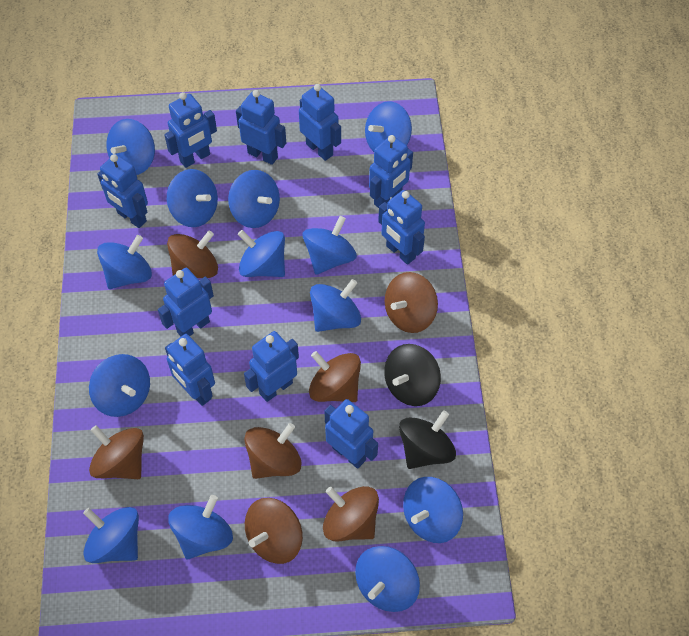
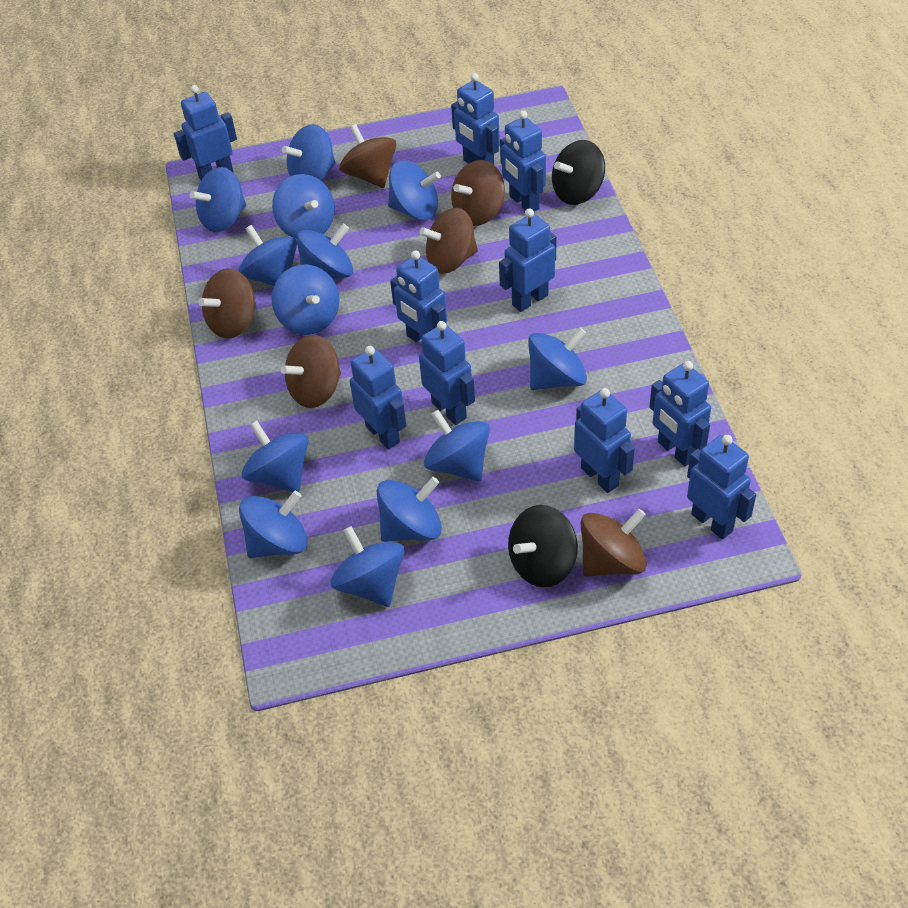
brown spinning top: [89,425,144,479] [167,231,218,278] [244,423,302,479] [245,498,303,564] [309,351,361,402] [323,486,379,541] [385,272,438,333] = 7 -> [198,268,256,339] [281,335,341,408] [339,124,396,188] [420,208,478,274] [451,160,505,226] [581,509,647,577] = 6

